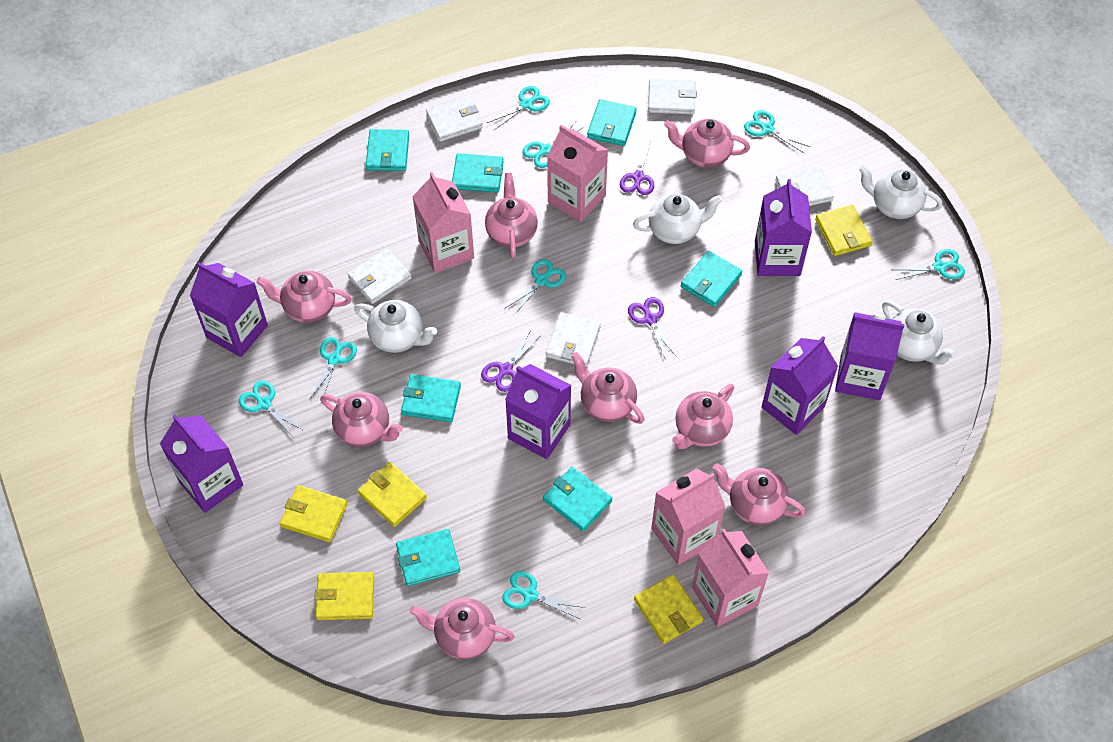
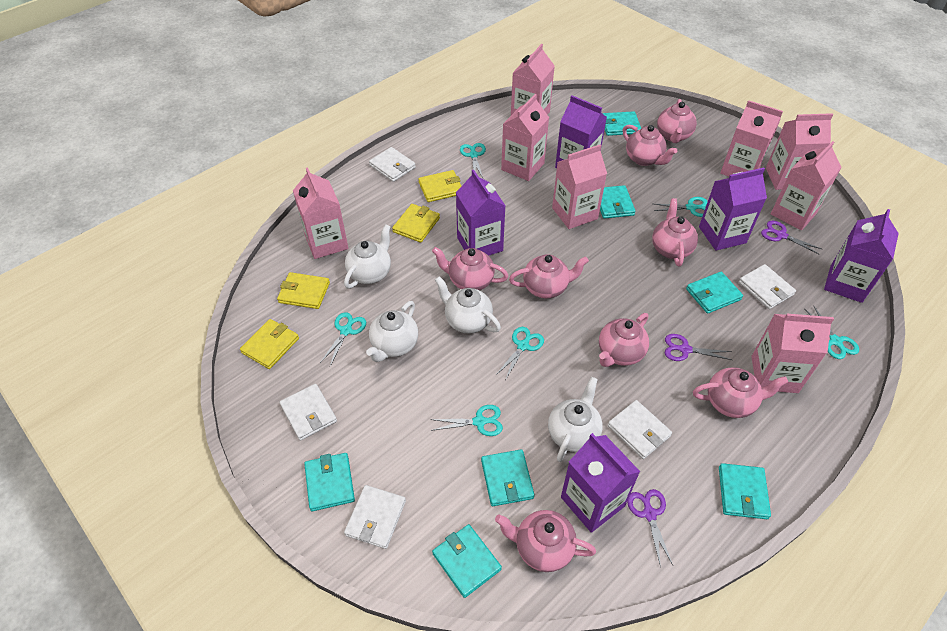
pink carton: [412,172,474,273] [547,125,608,222] [651,468,726,565] [692,529,769,627] = 4 -> [293,167,348,259] [501,94,549,181] [511,44,555,115] [552,145,607,229] [720,100,783,176] [751,314,834,393] [766,113,833,190] [771,141,842,230] = 8
purple carton: [160,414,243,513] [190,262,268,357] [505,364,571,459] [755,179,812,276] [762,336,838,435] [835,312,904,400] = 6 -> [456,170,505,256] [555,95,607,168] [561,433,640,533] [699,168,767,251] [824,209,899,303] = 5
turquoise scissors: [239,380,304,439] [309,337,357,400] [487,86,550,130] [502,571,585,619] [505,259,566,315] [523,122,584,168] [744,110,810,154] [892,249,965,280] = 8 -> [320,312,366,366] [430,405,503,436] [460,143,486,178] [496,327,544,379] [654,197,707,217] [805,306,859,359] = 6
yellow wallet: [280,485,348,542] [314,572,374,620] [358,462,427,527] [634,574,703,644] [815,205,873,256] = 5 -> [240,319,299,369] [277,272,330,309] [392,204,440,243] [418,170,461,202] = 4

